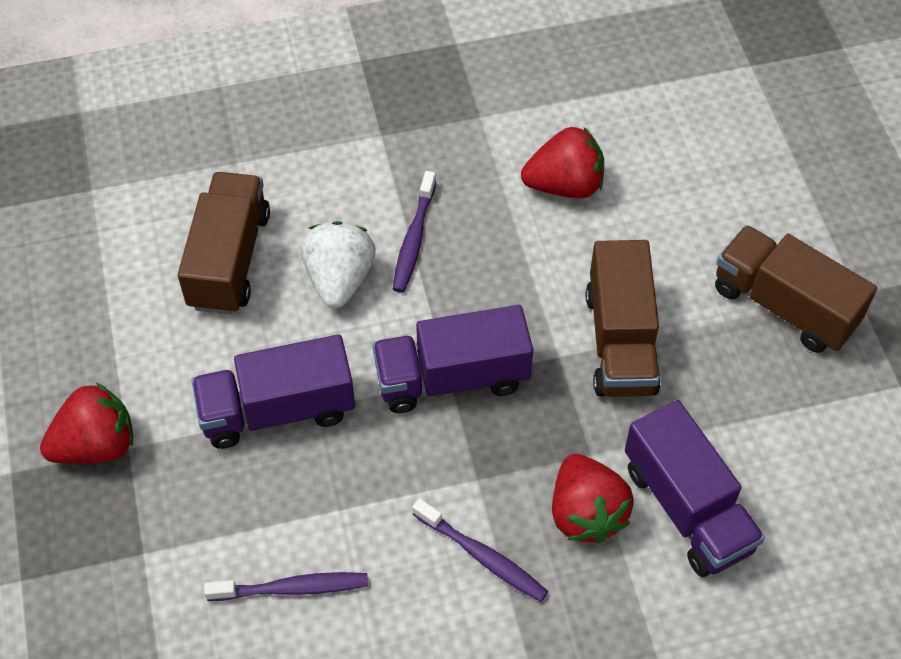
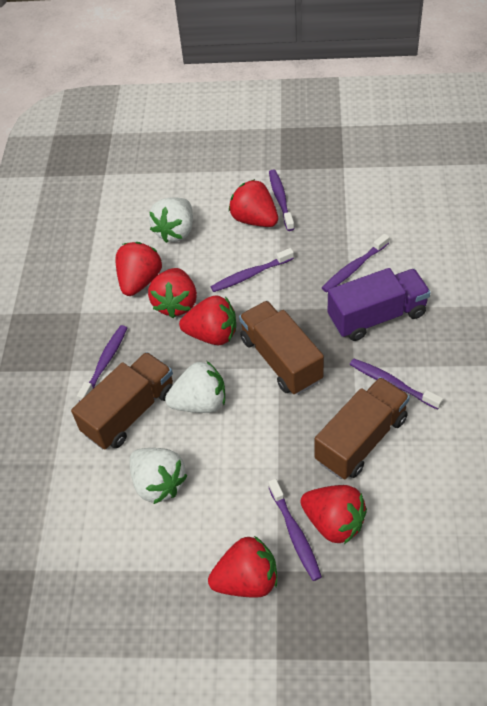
purple toothbrush: [204,572,368,601] [393,171,436,293] [412,498,548,602] = 3 -> [77,325,127,402] [211,248,294,292] [268,479,322,581] [269,169,294,231] [322,234,389,292] [350,358,443,409] = 6
purple truck: [191,334,355,449] [372,305,533,413] [625,400,765,577] = 3 -> [328,268,431,341] = 1
red strawberry: [40,383,133,464] [521,127,604,198] [552,454,634,543] = 3 -> [115,242,162,296] [148,268,197,318] [179,295,236,345] [208,536,277,598] [229,179,278,227] [300,485,367,544] = 6
white strawberry: [301,221,376,308] = 1 -> [130,448,188,504] [149,197,193,243] [165,361,225,413] = 3

